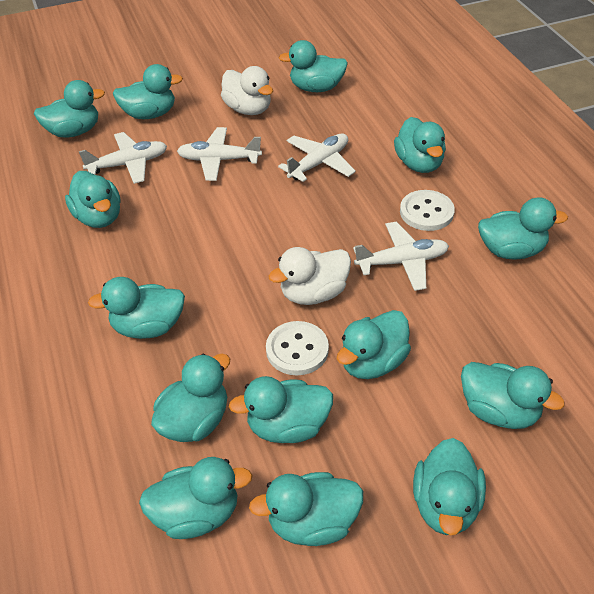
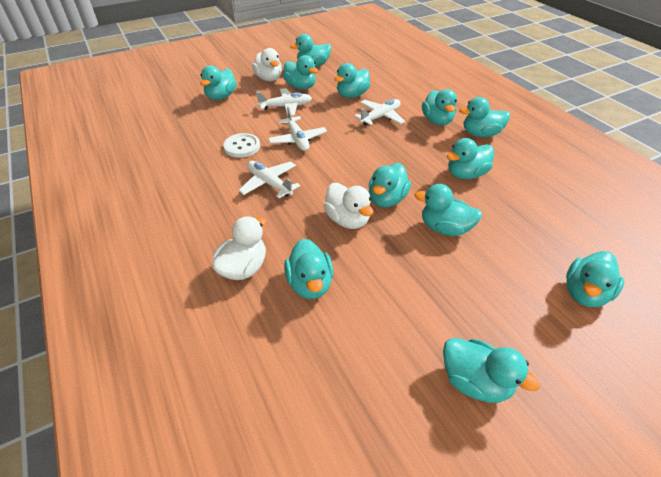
turquoise duck: [34,80,105,137] [65,171,121,228] [88,277,185,339] [113,64,183,119] [139,457,253,539] [151,354,230,442] [229,376,333,443] [249,472,363,546] [278,40,348,92] [337,310,411,379] [394,117,446,173] [413,438,486,535] [461,362,565,429] [478,197,568,260] = 14 -> [200,65,237,100] [283,55,318,90] [284,238,334,299] [290,34,331,67] [334,63,370,98] [368,163,411,207] [414,184,482,236] [422,89,457,125] [443,338,540,403] [447,138,494,179] [459,97,510,137] [566,251,624,307] = 12
white button: [266,321,329,375] [400,190,455,231] = 2 -> [223,133,260,158] = 1
white duck: [221,66,273,115] [268,247,351,305] = 2 -> [212,216,266,280] [252,48,282,81] [324,183,373,229] = 3

